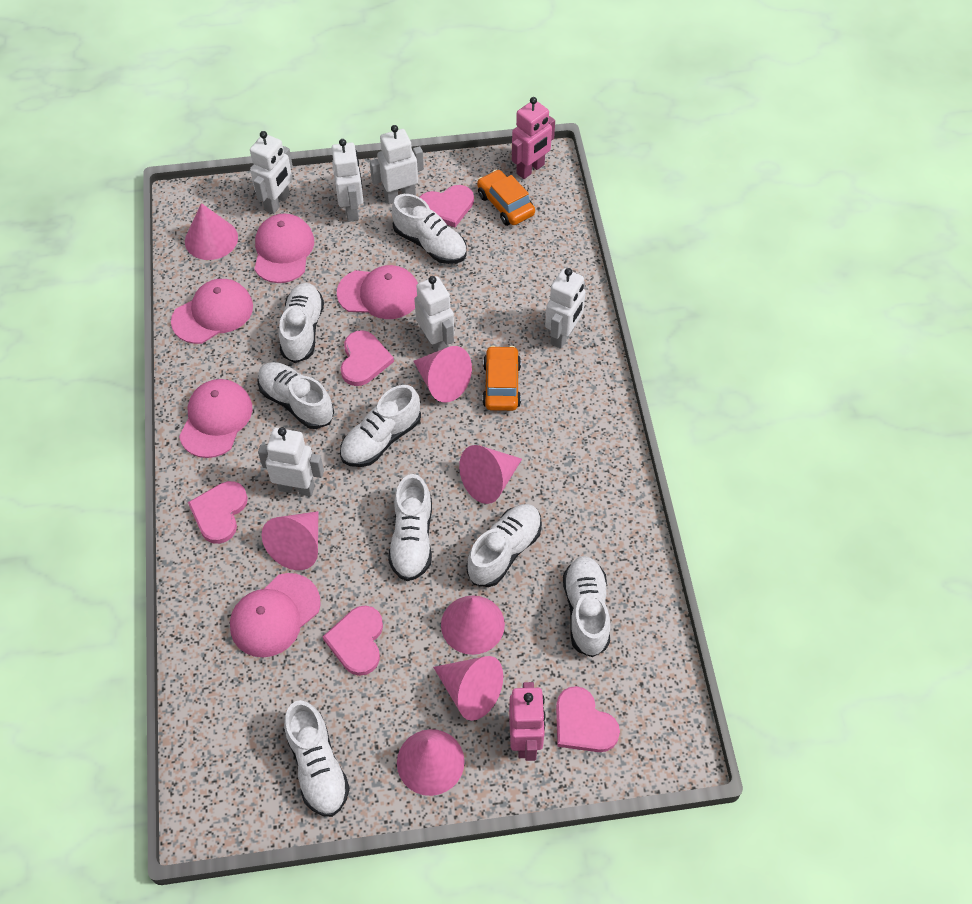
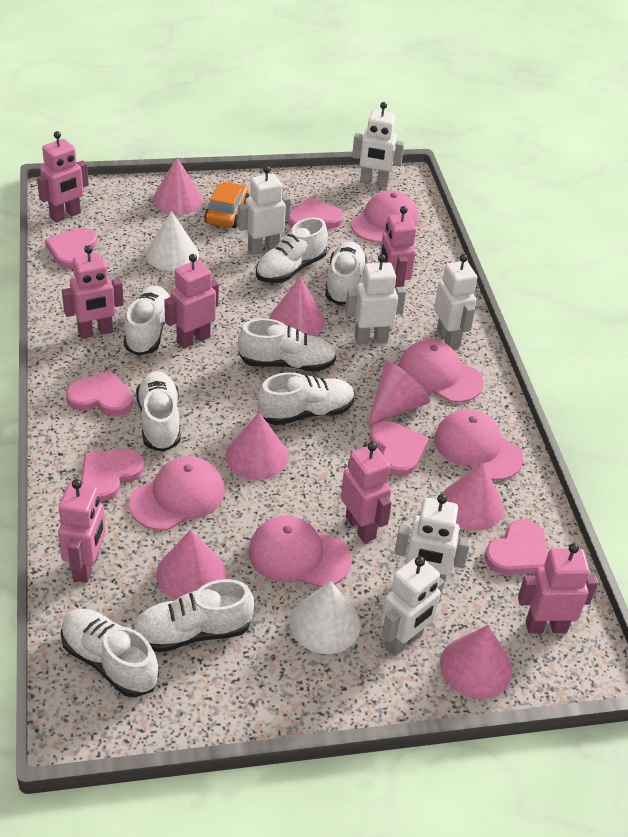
orange car: [477,170,535,226] [482,345,521,411] = 2 -> [205,182,249,228] = 1
pink heart: [188,481,248,544] [323,605,383,676] [341,330,394,386] [420,185,474,227] [556,686,620,752] = 5 -> [45,228,97,269] [66,370,133,416] [81,449,144,502] [288,198,344,228] [369,421,429,476] [485,519,548,575] = 6
pink robot: [509,682,546,761] [512,97,555,179] = 2 -> [37,131,89,223] [58,479,106,583] [62,245,124,339] [164,254,219,349] [341,442,392,543] [380,206,416,289] [518,543,598,633] = 7
white cone: none = 0 -> [146,211,199,271] [290,581,361,654] = 2

